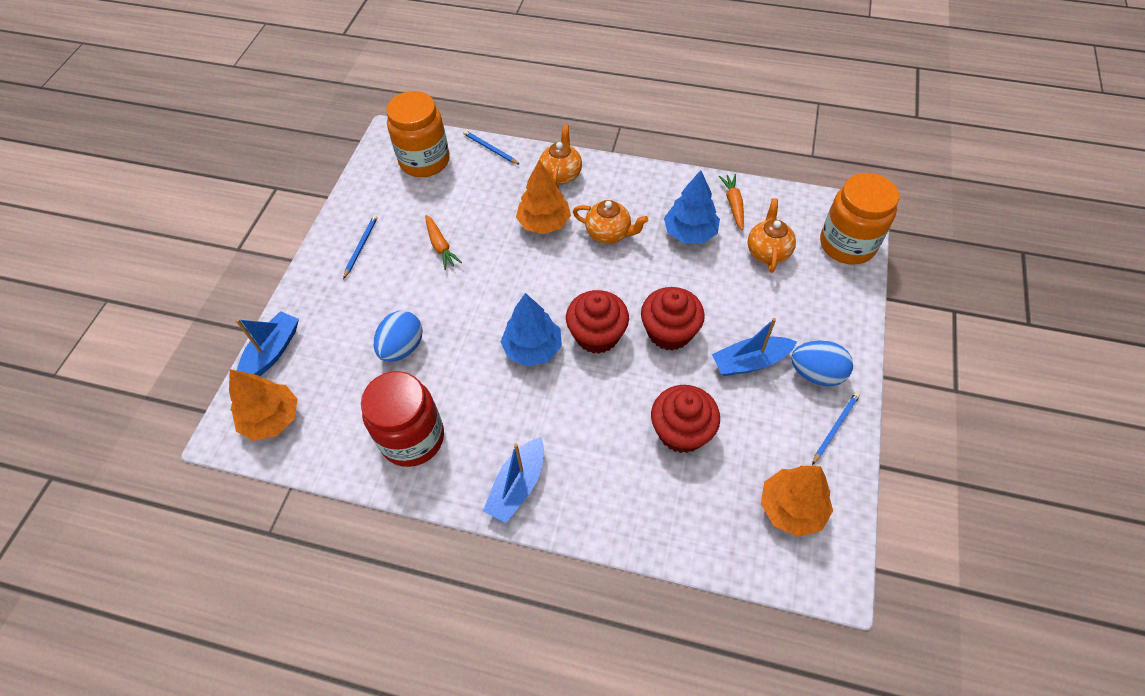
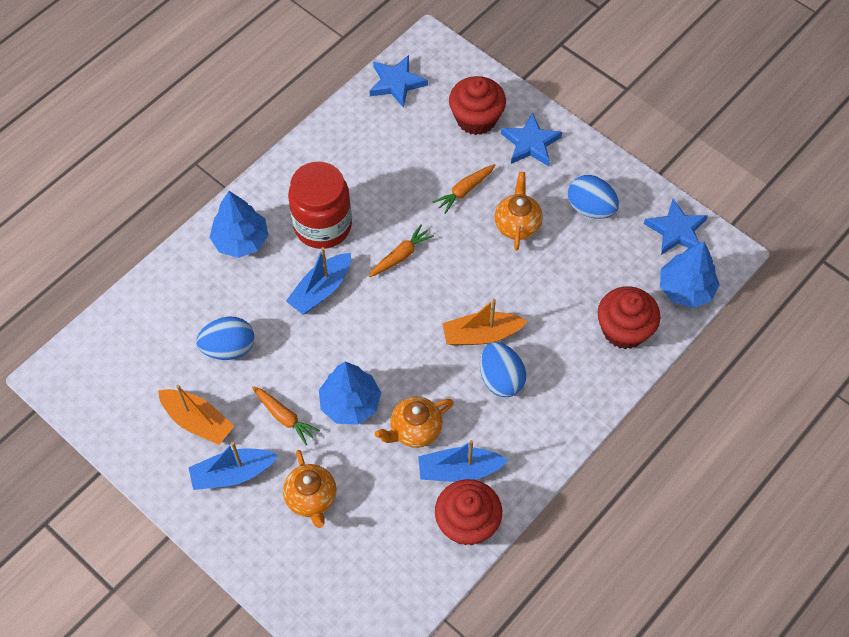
blue egg: [374,311,423,362] [791,341,853,386] = 2 -> [196,316,254,360] [480,342,526,397] [568,175,619,219] = 3
blue pencil: [343,215,378,279] [463,130,520,165] [812,392,860,465] = 3 -> none = 0
blue star: none = 0 -> [369,55,428,108] [501,112,562,166] [644,198,708,255] = 3
blue tree: [501,293,562,367] [664,170,720,243] = 2 -> [210,191,268,258] [319,362,381,425] [660,242,720,308] = 3
orange boat: none = 0 -> [158,385,234,445] [442,299,527,346] = 2
orange carrot: [425,215,462,270] [719,174,744,230] = 2 -> [252,386,320,445] [369,224,434,277] [433,164,495,214] = 3
orange jar: [386,91,450,177] [820,173,899,265] = 2 -> none = 0
orange tree: [229,369,298,441] [516,161,571,234] [761,466,833,537] = 3 -> none = 0

